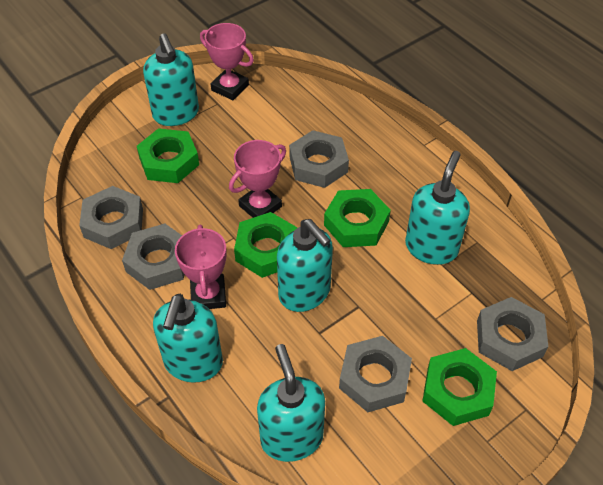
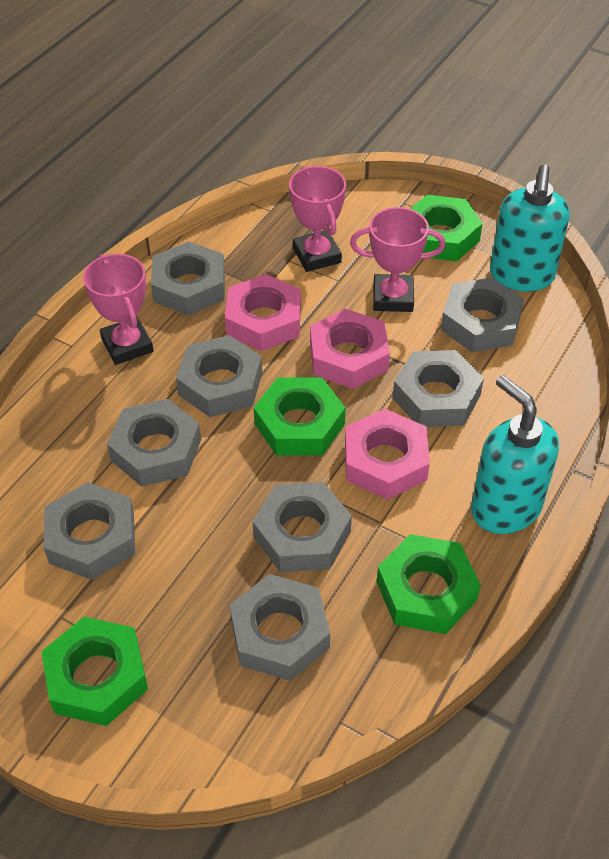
grey nut: [79,186,143,249] [122,224,185,290] [289,130,349,188] [339,336,412,412] [477,297,548,371] = 5 -> [43,482,135,580] [107,399,201,487] [151,241,225,316] [176,335,262,417] [229,574,330,681] [252,482,352,572] [393,350,484,427] [441,277,524,353] = 8
pink nut: none = 0 -> [225,274,301,351] [310,309,390,389] [345,409,430,500] = 3
turquoise soap dispenser: [143,33,199,126] [153,294,223,383] [257,344,325,462] [277,219,333,312] [405,151,470,265] = 5 -> [471,375,559,534] [490,165,570,292] = 2

